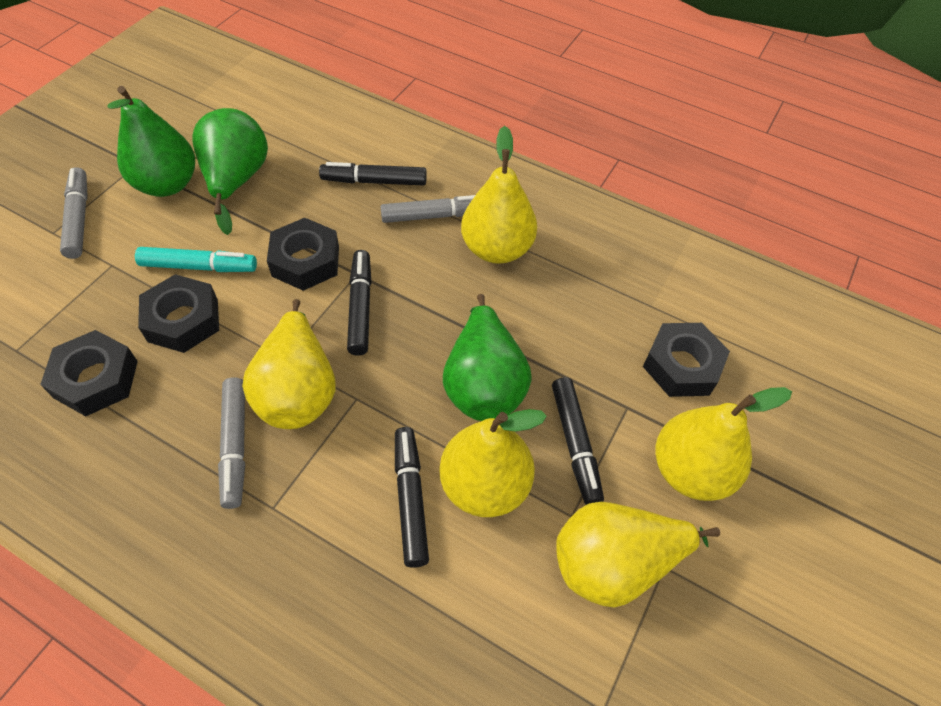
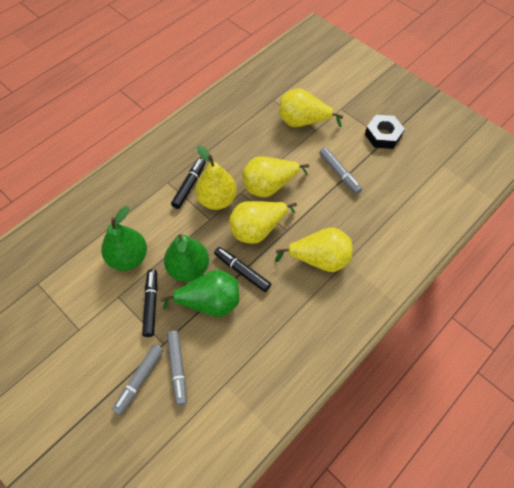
black marker: [319,162,427,186] [347,250,372,356] [395,427,429,568] [552,377,604,505] = 4 -> [142,269,158,337] [171,157,206,209] [214,247,271,292] = 3
black nut: [40,330,138,416] [138,274,219,353] [267,218,339,291] [643,323,730,397] = 4 -> [365,115,405,149] = 1
turquoise marker: [135,247,257,272] = 1 -> none = 0

